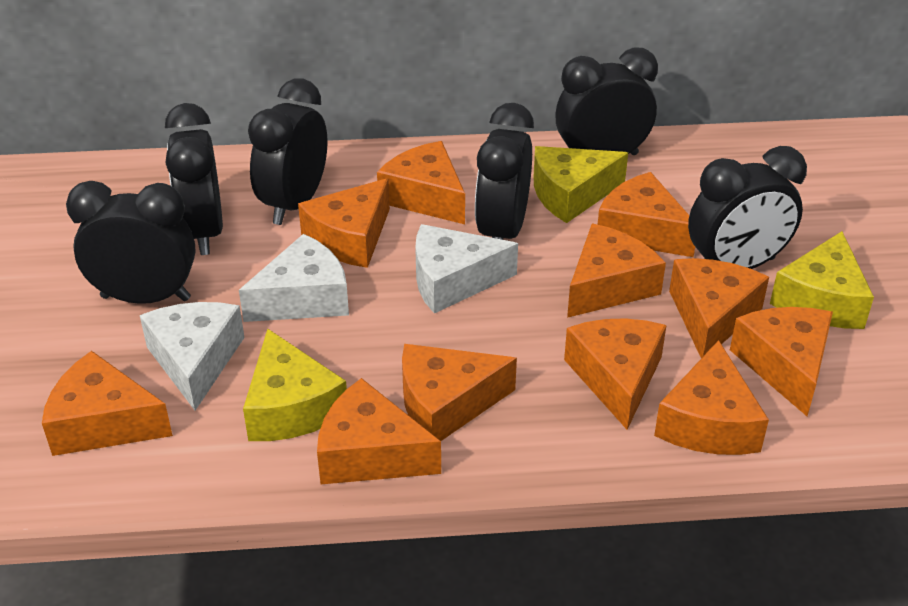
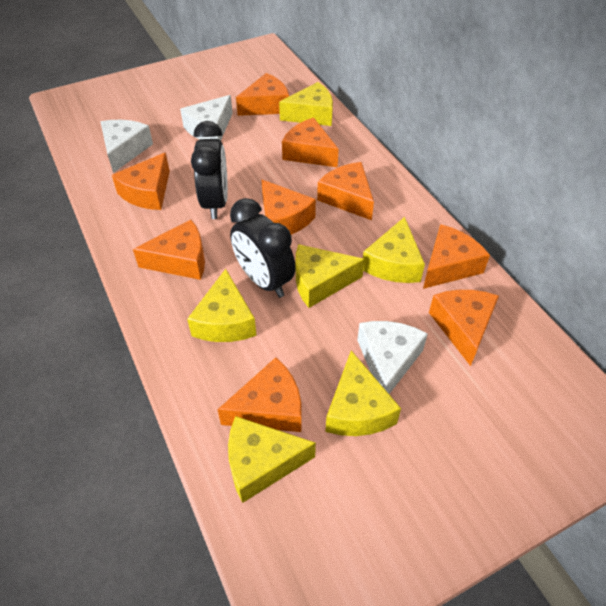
black clock: [66,181,196,304] [165,103,223,255] [248,79,328,225] [475,103,534,240] [555,48,658,155] [688,146,807,269] = 6 -> [191,121,228,219] [230,198,296,298] = 2
orange cheese: [42,351,173,456] [298,178,390,268] [317,378,441,484] [377,141,465,224] [402,344,517,441] [564,318,667,430] [567,224,666,318] [598,172,695,257] [654,340,769,455] [669,258,769,358] [730,307,833,416] = 11 -> [112,152,170,210] [133,220,205,280] [217,357,301,432] [236,73,289,116] [261,179,316,235] [282,118,339,167] [317,162,374,220] [423,224,490,289] [429,290,499,366] = 9
yellow cheese: [243,329,347,441] [534,146,628,223] [770,231,874,329] = 3 -> [187,269,257,342] [228,416,316,503] [279,82,333,126] [295,244,365,308] [325,350,401,436] [363,217,425,283] = 6

